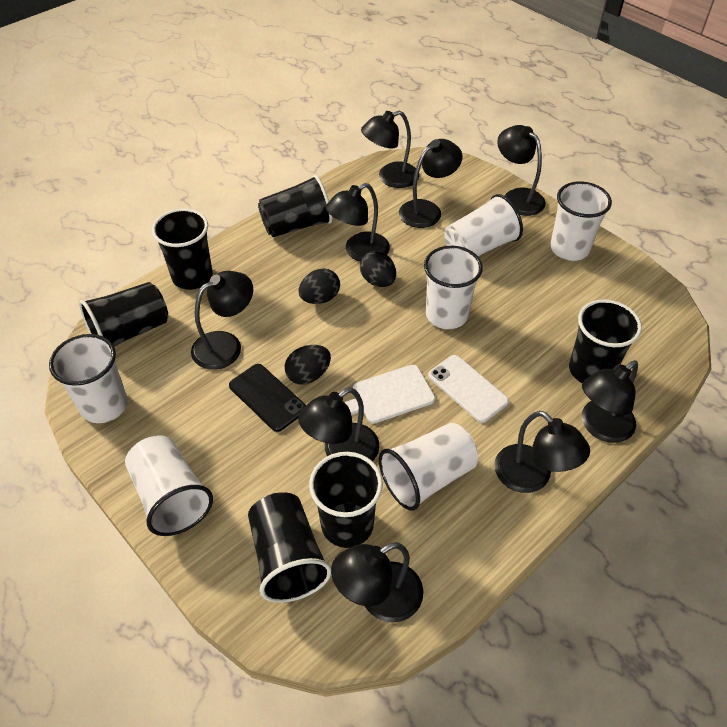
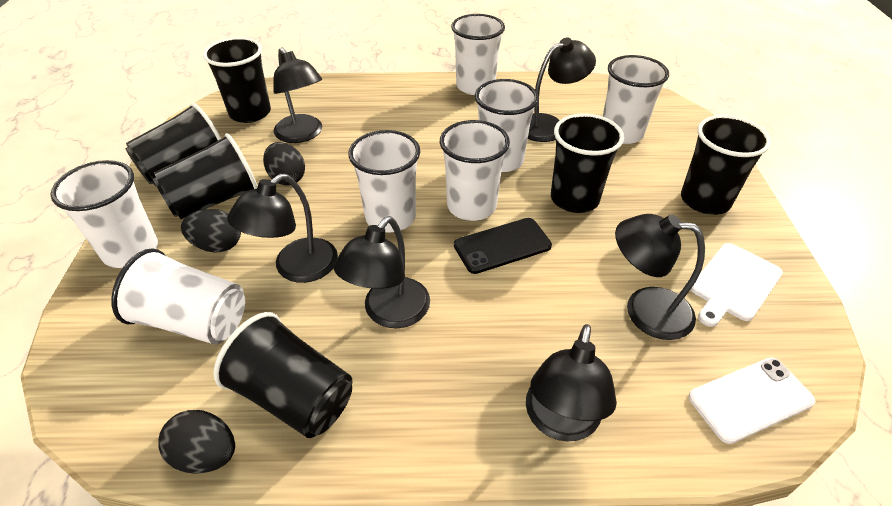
black lamp: [191,271,253,370] [298,387,379,461] [326,183,390,262] [331,542,423,623] [361,111,419,188] [399,139,462,228] [494,411,590,493] [497,125,546,216] [582,360,638,443] = 9 -> [227,174,338,283] [273,47,322,143] [334,216,430,328] [526,324,617,442] [528,37,596,142] [615,214,705,340] = 6
white cup: [49,334,128,423] [125,435,213,536] [379,423,478,511] [424,246,483,329] [444,194,523,256] [550,181,612,261] = 6 -> [50,160,158,268] [111,248,245,345] [348,130,420,233] [440,120,510,221] [451,14,505,95] [475,79,539,172] [603,55,669,144] = 7

